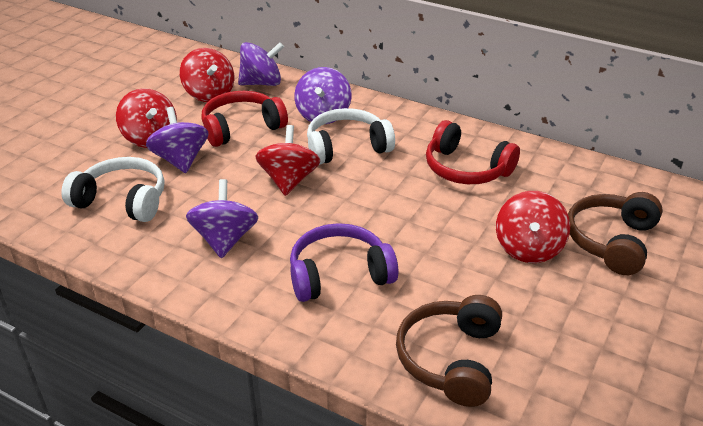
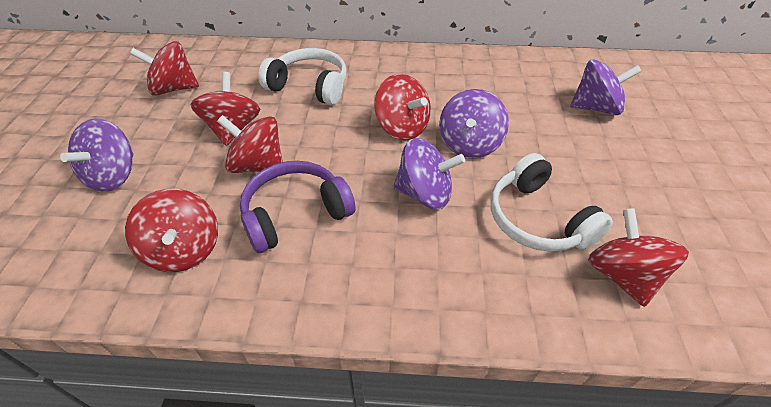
brown headphones: [396,295,502,407] [568,192,663,275] = 2 -> none = 0
red headphones: [201,91,288,147] [426,120,520,184] = 2 -> none = 0
red spinning top: [116,88,177,148] [180,48,234,102] [255,125,320,196] [496,191,570,263] = 4 -> [125,189,218,272] [130,41,199,96] [190,72,260,146] [217,115,283,173] [374,74,431,140] [588,208,689,307] = 6

